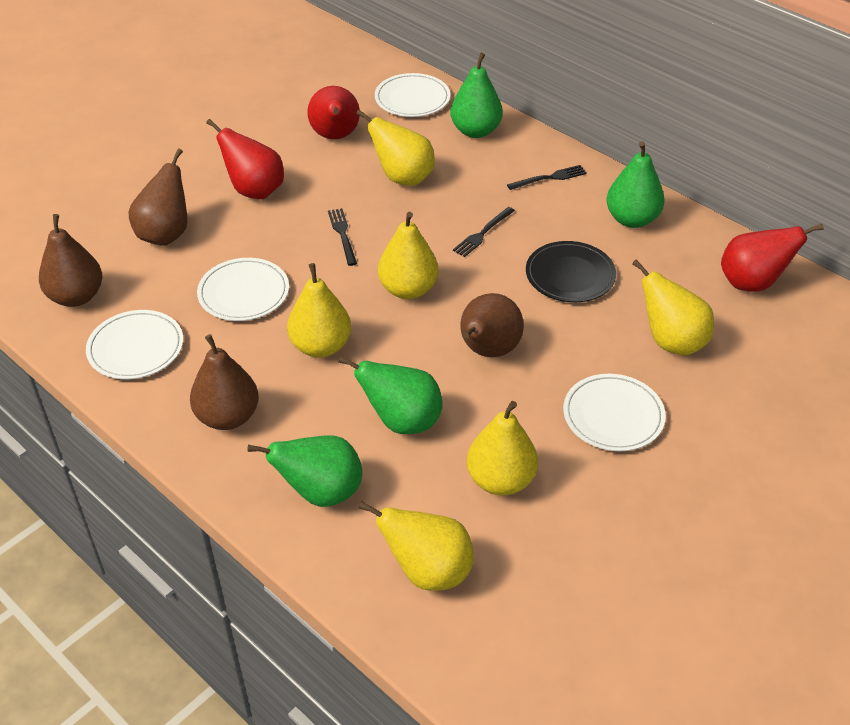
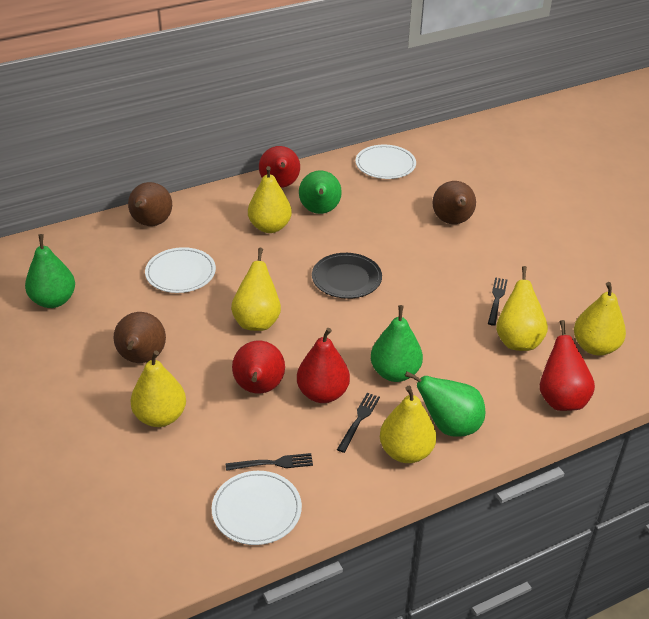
brown pear: [39,214,102,307] [128,149,188,245] [190,334,259,430] [460,293,524,357] = 4 -> [113,312,166,363] [128,182,172,226] [432,181,476,224] = 3
red pear: [206,119,284,199] [308,86,360,139] [721,224,824,292] = 3 -> [232,341,285,394] [259,146,300,188] [297,328,350,403] [540,320,595,411] = 4
white plate: [86,310,183,379] [197,258,289,321] [375,73,450,117] [563,374,666,451] = 4 -> [145,247,216,293] [212,471,302,545] [356,145,416,179] = 3

